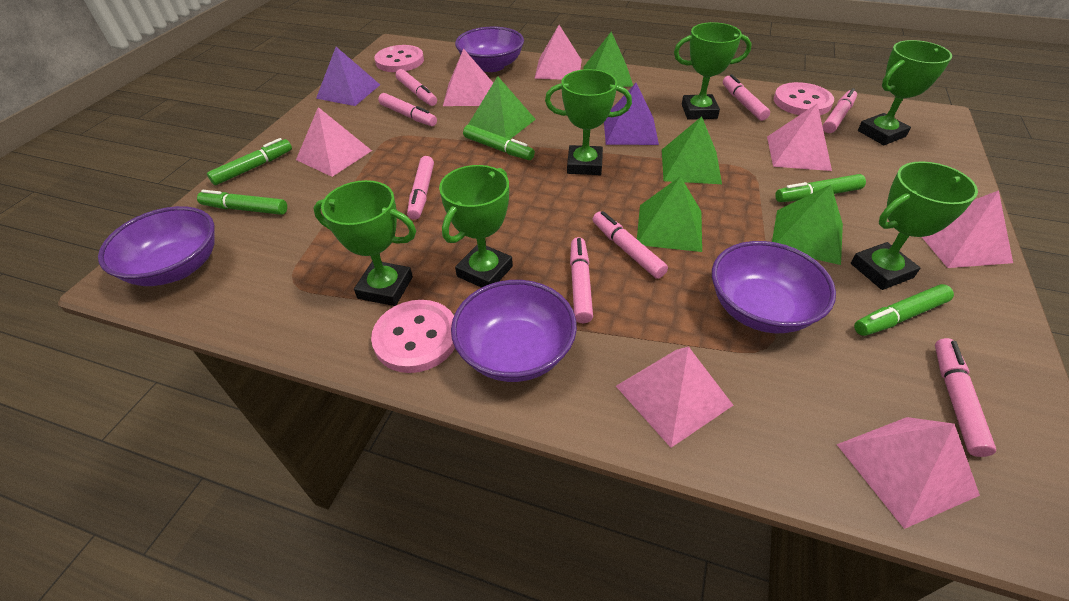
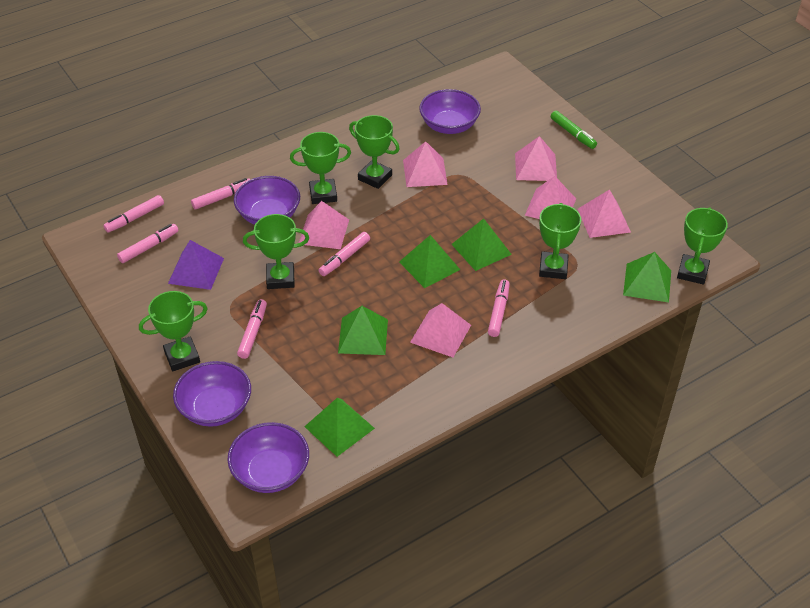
green marker: [197,190,287,215] [207,138,292,185] [463,125,535,160] [775,174,866,202] [854,284,954,336] = 5 -> [551,111,597,149] = 1
pink button: [371,300,455,373] [374,45,424,72] [774,82,834,115] = 3 -> none = 0
pink marker: [378,93,437,126] [396,69,437,106] [407,156,434,220] [570,237,593,324] [593,211,668,279] [723,74,770,121] [823,88,857,133] [935,338,996,457] = 8 -> [103,195,164,233] [117,224,179,263] [191,178,250,210] [237,299,267,359] [319,232,370,276] [488,279,510,337] = 6
pink pyramid: [296,107,372,177] [443,48,493,106] [534,25,582,79] [616,346,734,448] [767,104,832,171] [837,417,980,529] [922,190,1013,268] = 7 -> [299,201,349,249] [403,141,448,187] [410,303,471,357] [515,136,557,181] [525,176,576,219] [578,189,631,238] = 6
purple pyramid: [316,47,380,106] [604,83,659,145] = 2 -> [168,240,224,290] = 1

